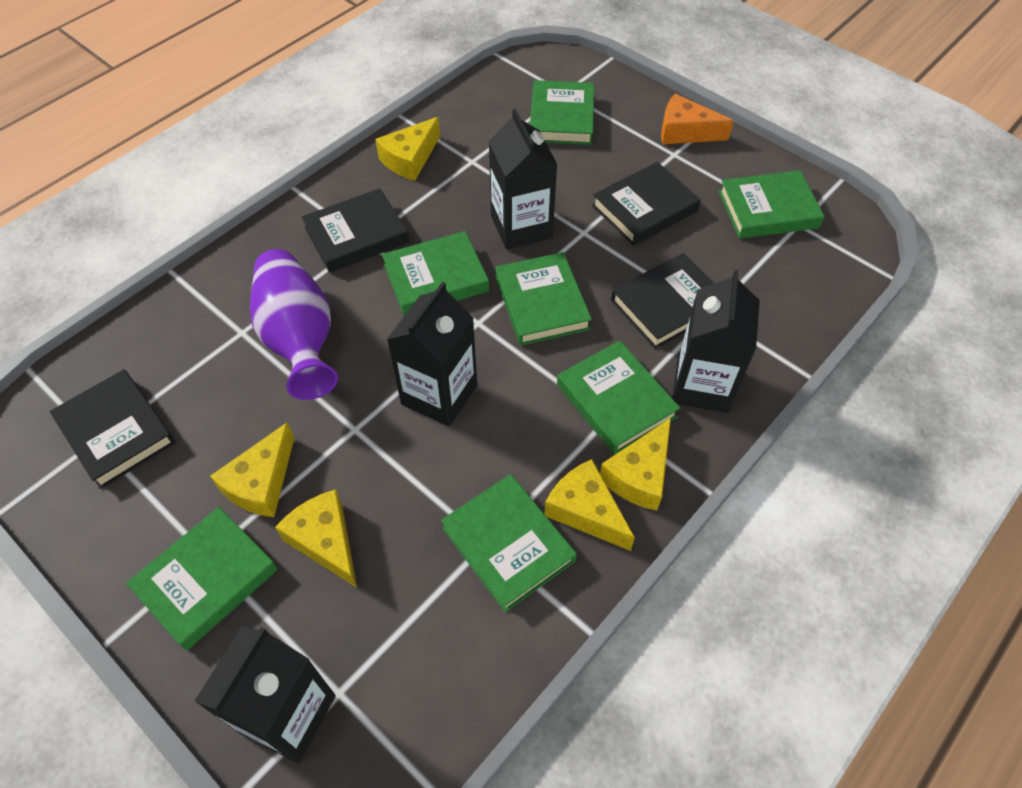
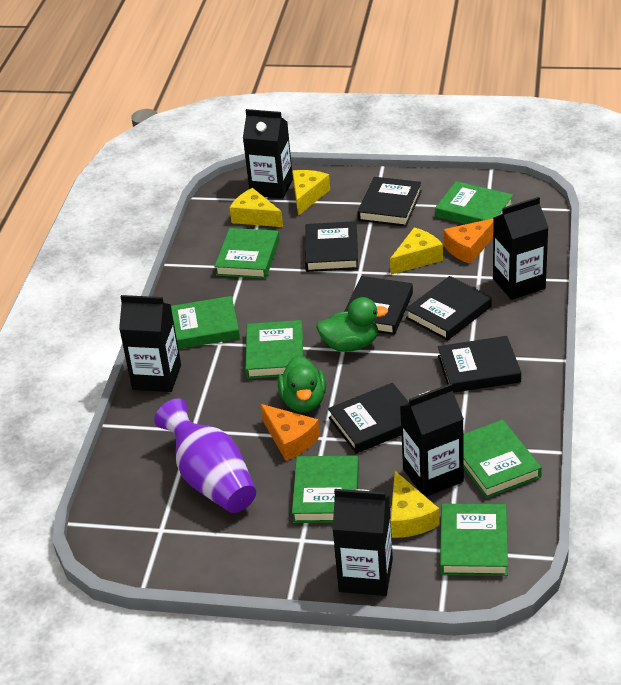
black book: [50,369,175,489] [302,188,409,273] [592,162,701,246] [611,253,715,349] = 4 -> [305,221,358,272] [328,383,409,454] [344,276,413,335] [357,177,422,227] [405,276,492,341] [438,336,521,393] = 6
black carton: [195,626,336,763] [387,282,477,427] [488,109,557,250] [672,270,760,413] = 4 -> [119,295,181,392] [243,109,293,199] [333,489,393,596] [400,383,464,497] [493,197,549,300] = 5
green duck: none = 0 -> [278,355,326,413] [316,297,388,352] = 2
orange cheese: [661,94,734,144] = 1 -> [260,404,320,461] [444,218,494,264] = 2
yellow cheese: [210,422,294,517] [275,489,357,588] [376,117,440,181] [544,459,635,551] [600,418,671,511] = 5 -> [230,188,283,227] [292,170,330,216] [390,227,443,275] [391,471,440,538] = 4

